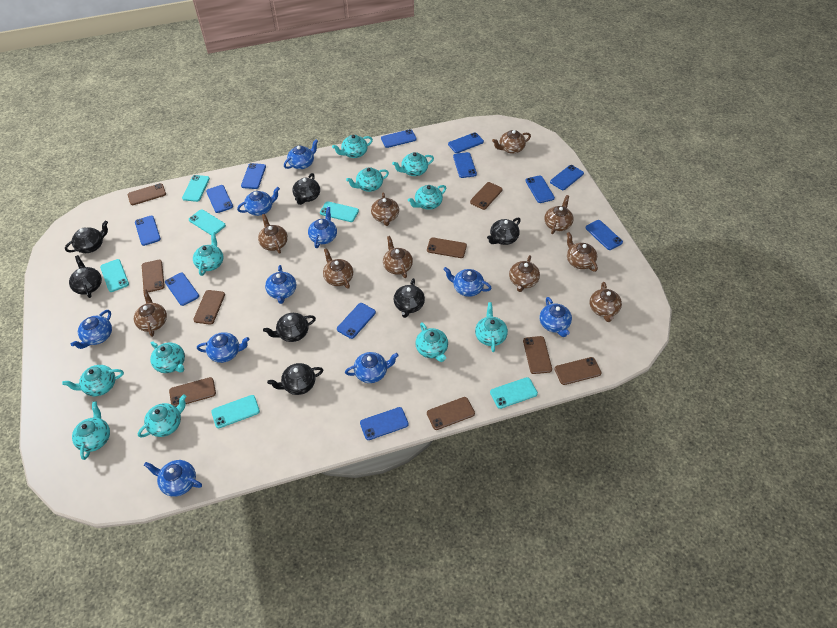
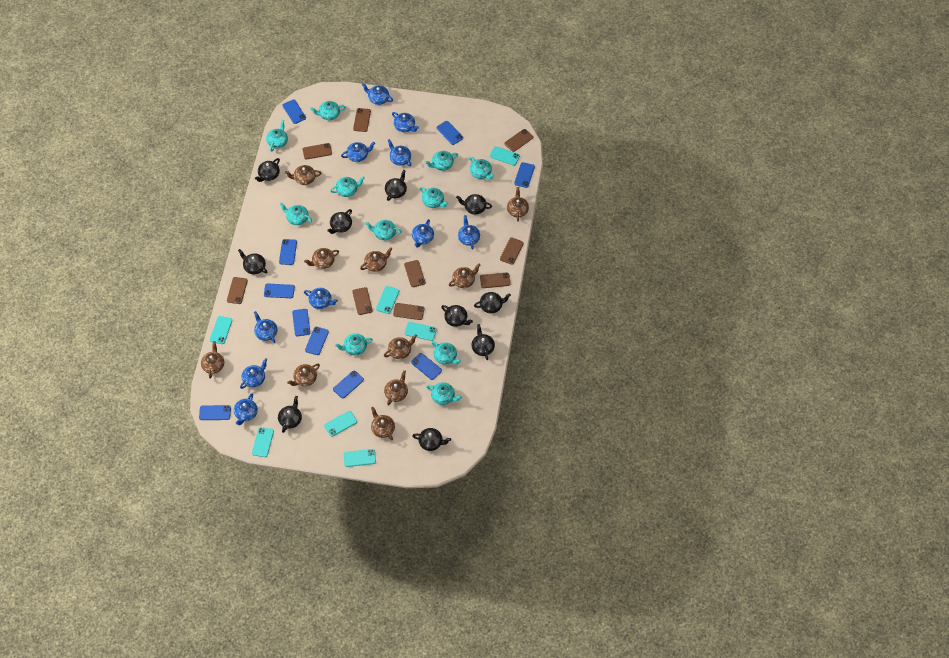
black teapot: [65,220,108,253] [69,255,102,298] [263,313,316,342] [267,363,323,395] [292,173,320,205] [393,278,425,318] [487,217,521,245] = 7 -> [238,249,268,274] [255,158,280,182] [278,396,302,433] [327,209,352,234] [385,170,407,201] [412,428,451,451] [441,305,473,327] [456,194,492,215] [471,324,495,360] [474,292,511,313] = 10
blue phone: [135,216,161,246] [165,273,199,306] [206,185,233,213] [241,163,266,189] [337,303,376,339] [360,407,409,440] [381,129,417,148] [448,132,484,153] [453,152,477,178] [525,175,555,203] [550,165,584,190] [585,220,623,250] = 12 -> [199,405,231,420] [264,283,295,298] [279,239,297,265] [282,100,306,124] [292,309,310,336] [305,327,329,355] [333,371,364,398] [411,353,442,380] [437,121,463,145] [514,162,535,188] = 10
turquoise phone: [100,259,129,292] [182,175,210,202] [189,209,226,235] [211,395,260,428] [320,201,359,222] [490,377,538,409] = 6 -> [210,316,232,344] [252,427,274,457] [324,411,357,437] [344,449,376,467] [376,286,399,314] [405,322,437,341] [490,146,520,166] = 7

